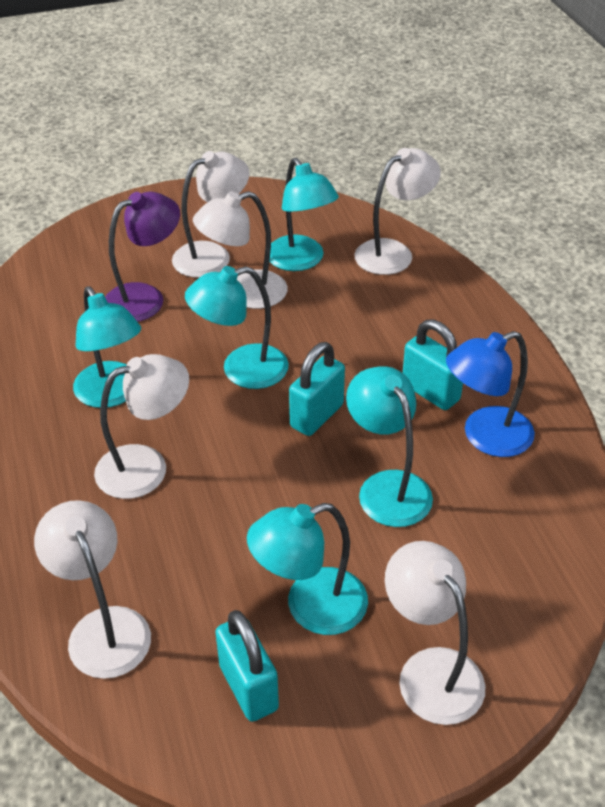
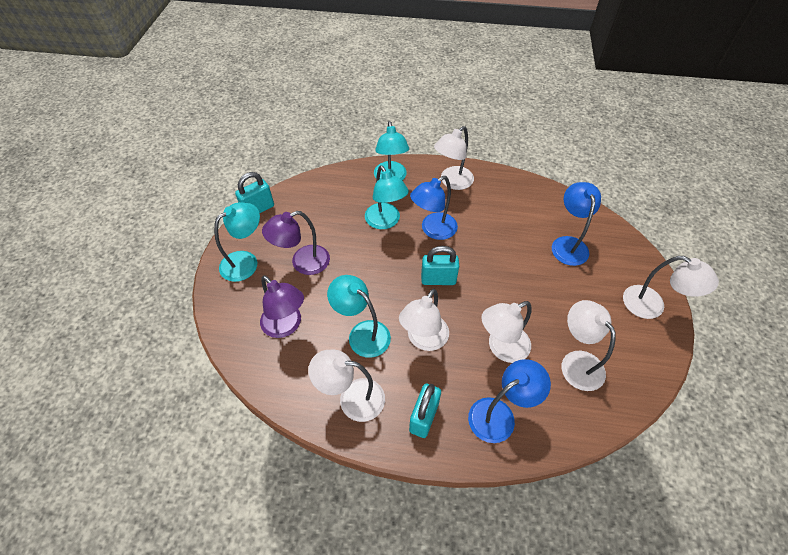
blue lamp: [446,331,535,457] = 1 -> [410,176,458,240] [468,359,551,443] [552,182,601,266] = 3
purple lamp: [105,192,180,322] = 1 -> [260,275,304,338] [262,211,330,275] = 2
turquoise lamp: [73,286,141,408] [185,266,289,389] [247,503,368,635] [269,158,339,271] [346,366,433,527] = 5 -> [214,202,260,282] [327,275,391,358] [365,165,409,229] [374,121,409,180] = 4

